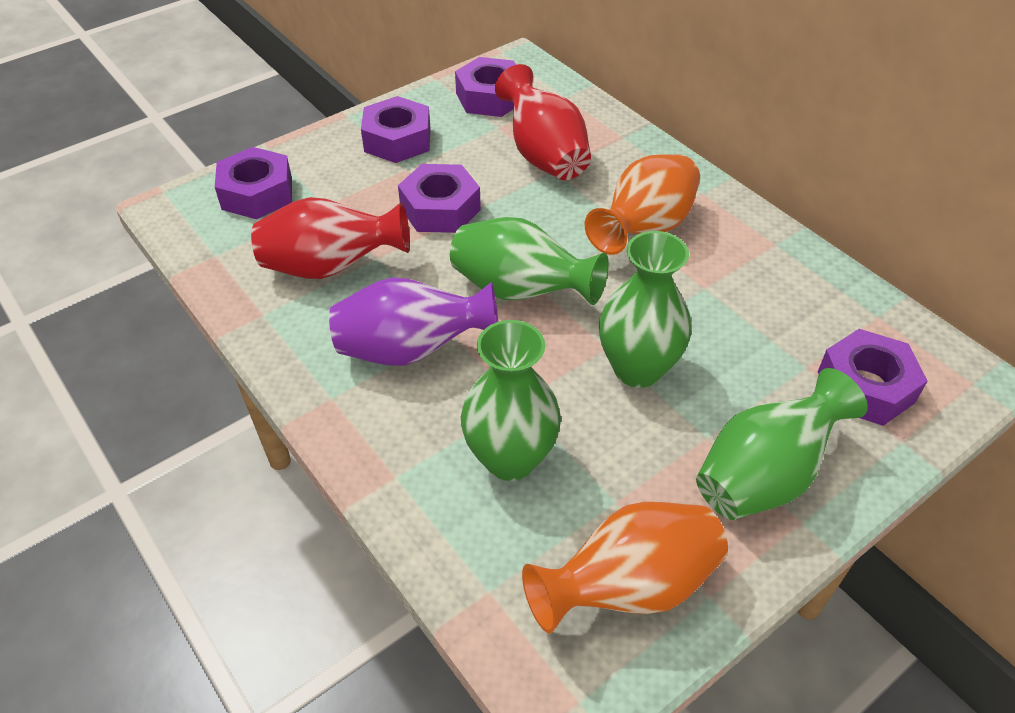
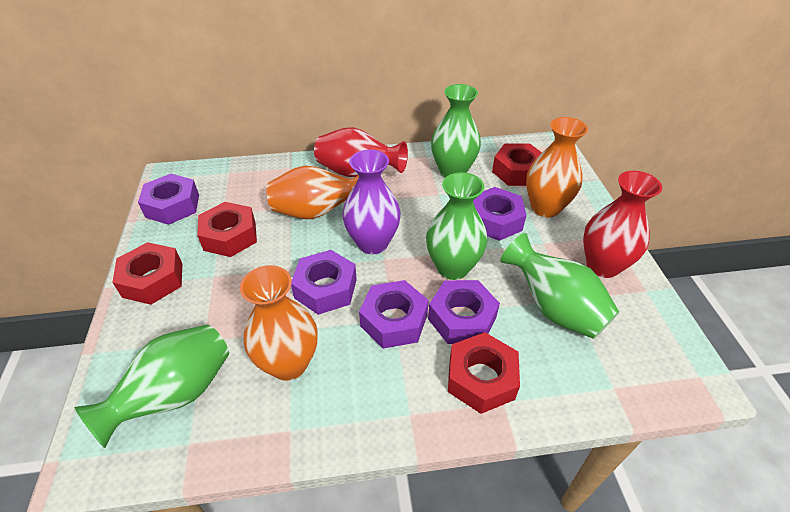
orange vase: [522,502,728,634] [585,154,700,255] = 2 -> [240,265,318,381] [267,166,359,219] [526,117,588,218] = 3
red nut: none = 0 -> [112,242,182,305] [197,202,257,257] [448,332,520,414] [492,144,542,186] = 4

